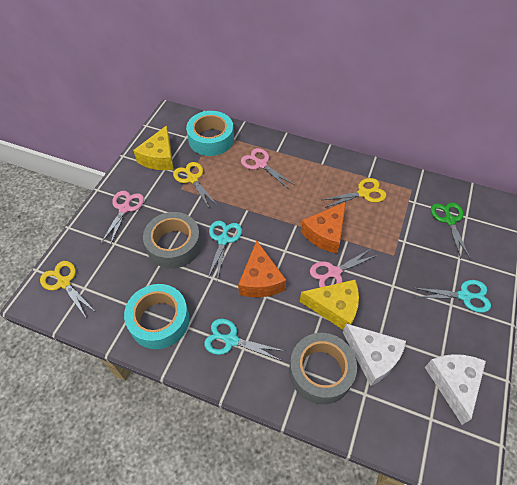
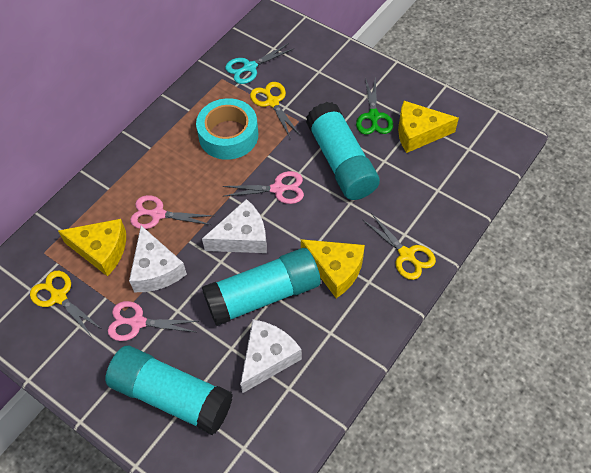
grey tape: [143,212,201,269] [289,333,357,404] = 2 -> none = 0
orange cheese: [238,241,286,297] [301,202,346,254] = 2 -> none = 0
turquoise glue stick: none = 0 -> [105,346,233,435] [202,248,321,326] [306,102,380,200] = 3
turquoise scissors: [204,319,285,361] [207,221,242,280] [414,280,491,313] = 3 -> [225,43,293,84] = 1
turquoise tape: [124,284,189,349] [186,111,234,156] = 2 -> [196,98,258,160] = 1
white cheese: [343,324,406,386] [425,354,486,425] = 2 -> [129,226,187,292] [202,199,267,253] [240,319,302,393] = 3
yellow cheese: [133,125,174,170] [300,280,359,330] = 2 -> [58,219,126,276] [301,239,365,298] [398,101,459,153] = 3

